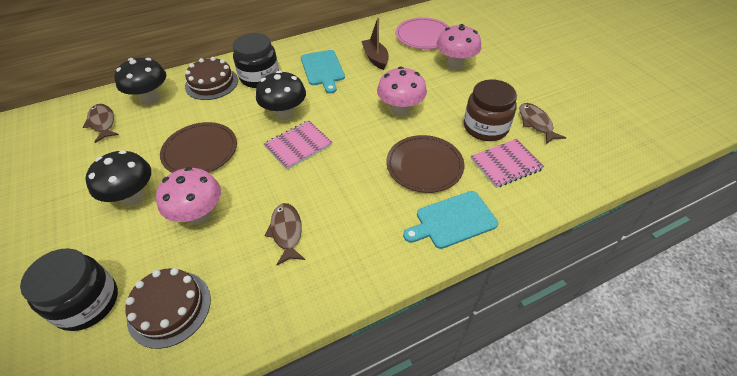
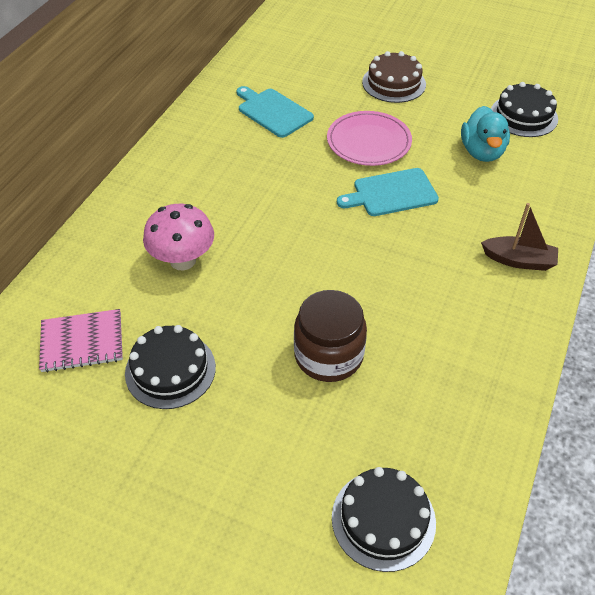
black cake: none = 0 -> [125,325,216,409] [332,467,436,572] [491,82,558,137] = 3
black jar: [20,248,118,331] [233,33,279,88] = 2 -> none = 0
black mushroom: [86,150,151,206] [114,58,166,104] [256,71,306,120] = 3 -> none = 0
brown cake: [126,268,211,349] [185,57,238,100] = 2 -> [362,51,426,103] = 1
brown fish: [83,104,119,143] [264,203,305,265] [519,103,566,144] = 3 -> none = 0
brown plate: [160,122,237,173] [386,135,464,193] = 2 -> none = 0
pink mushroom: [156,167,221,224] [377,67,427,116] [437,24,481,70] = 3 -> [143,204,214,270] = 1
pink notebook: [264,120,332,170] [471,139,544,188] = 2 -> [39,309,123,373] = 1
turquoise duck: none = 0 -> [461,106,510,162] = 1

